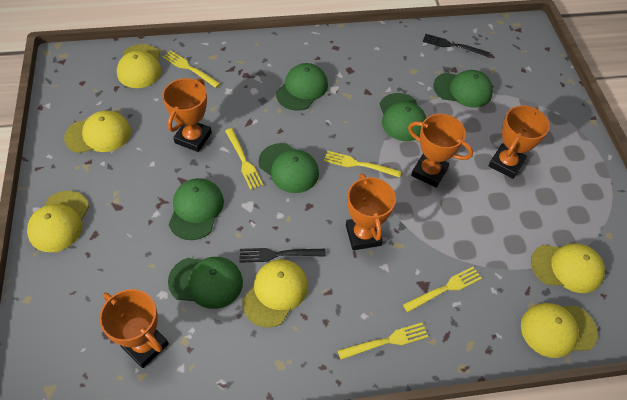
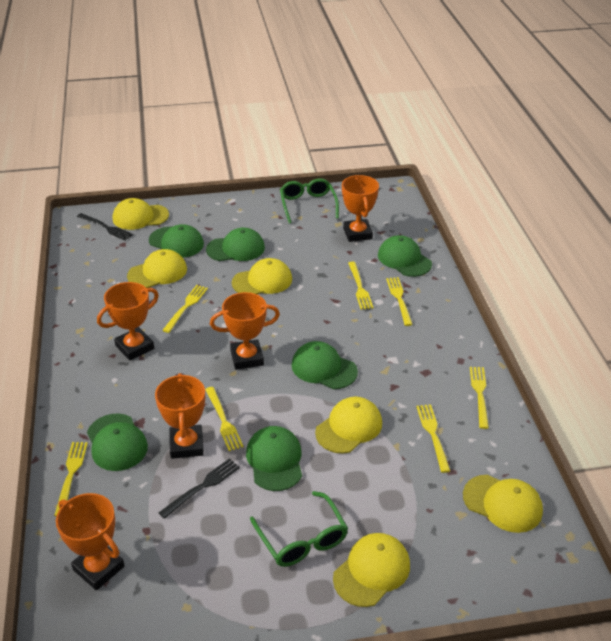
green glasses: none = 0 -> [250,491,348,567] [280,178,339,224] = 2
yellow fork: [162,51,220,88] [225,128,263,190] [324,151,402,178] [338,323,428,360] [403,267,482,312] = 5 -> [54,442,88,516] [162,285,208,333] [205,387,244,451] [348,262,374,310] [386,277,413,326] [416,404,450,473] [470,367,489,429] = 7

